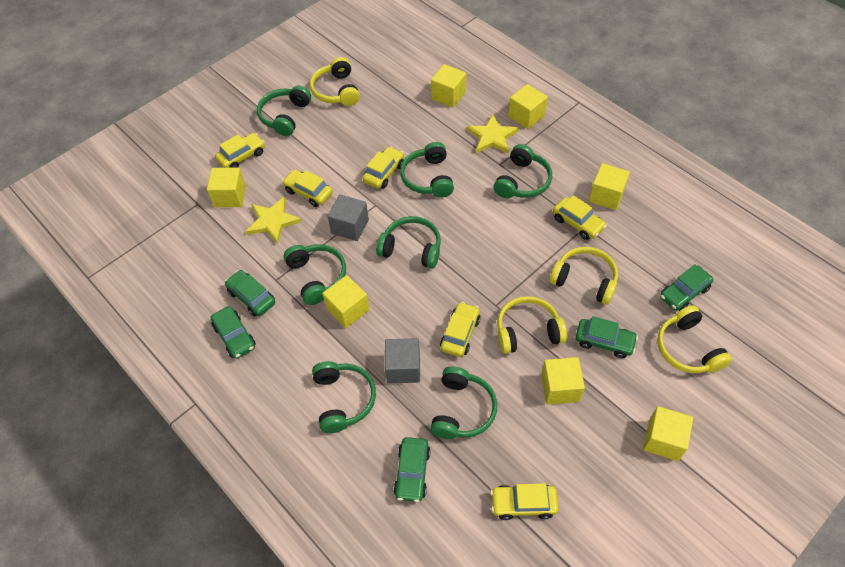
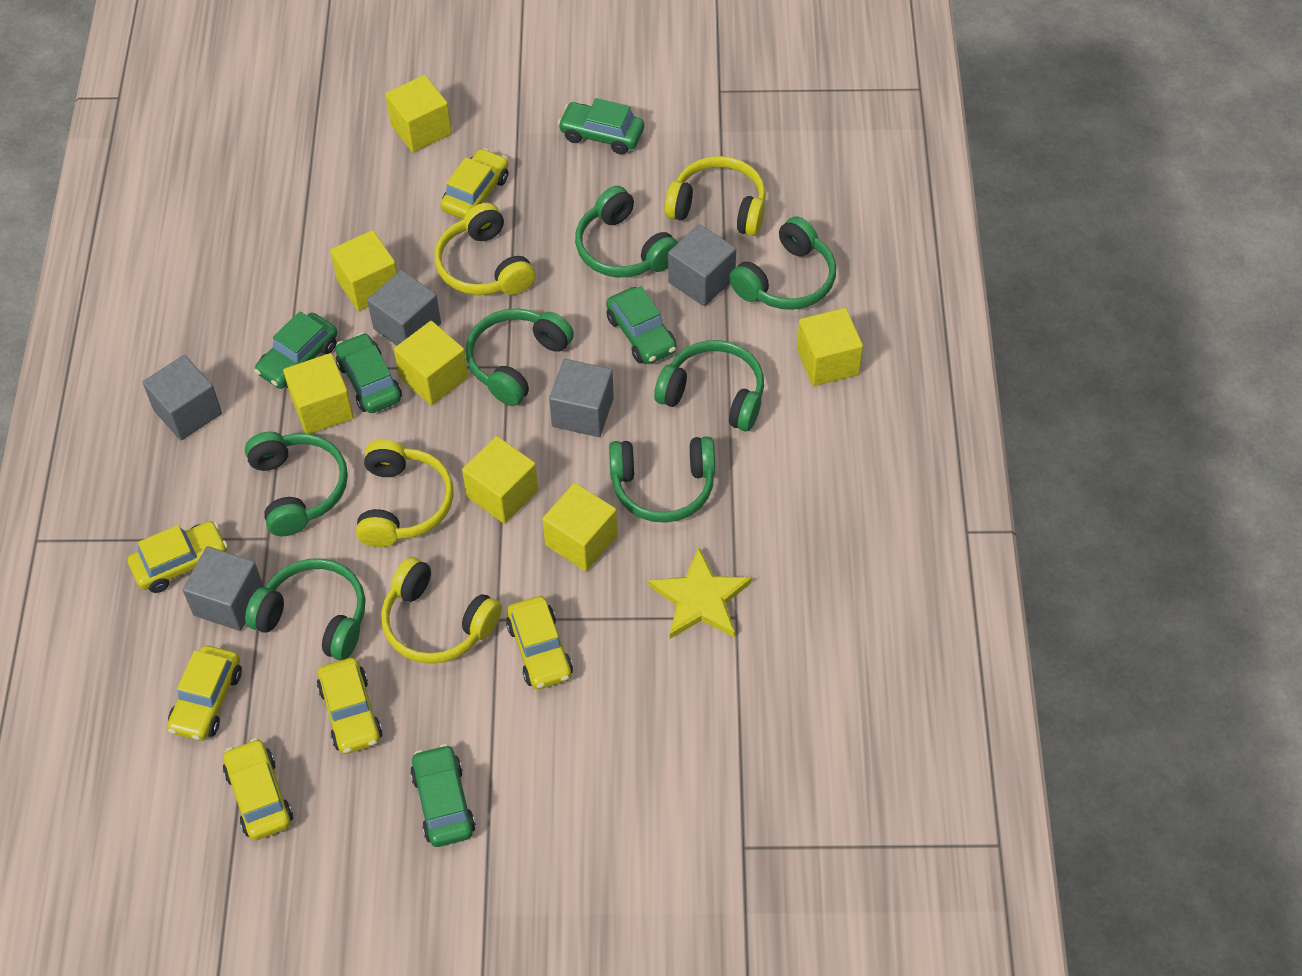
grey cube: [327,195,369,241] [385,338,420,383] = 2 -> [142,355,222,440] [183,546,264,631] [367,270,441,346] [549,359,614,437] [668,224,736,306] = 5
yellow star: [245,196,302,244] [467,114,519,154] = 2 -> [648,547,752,639] = 1

